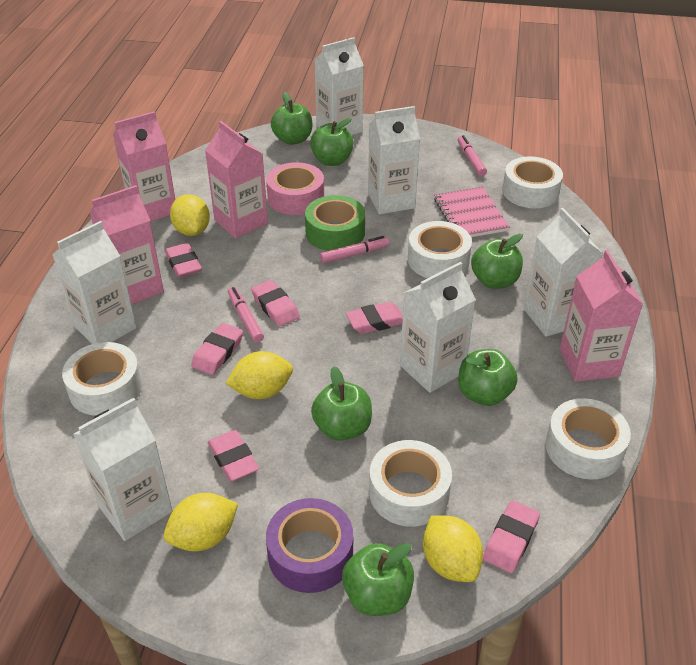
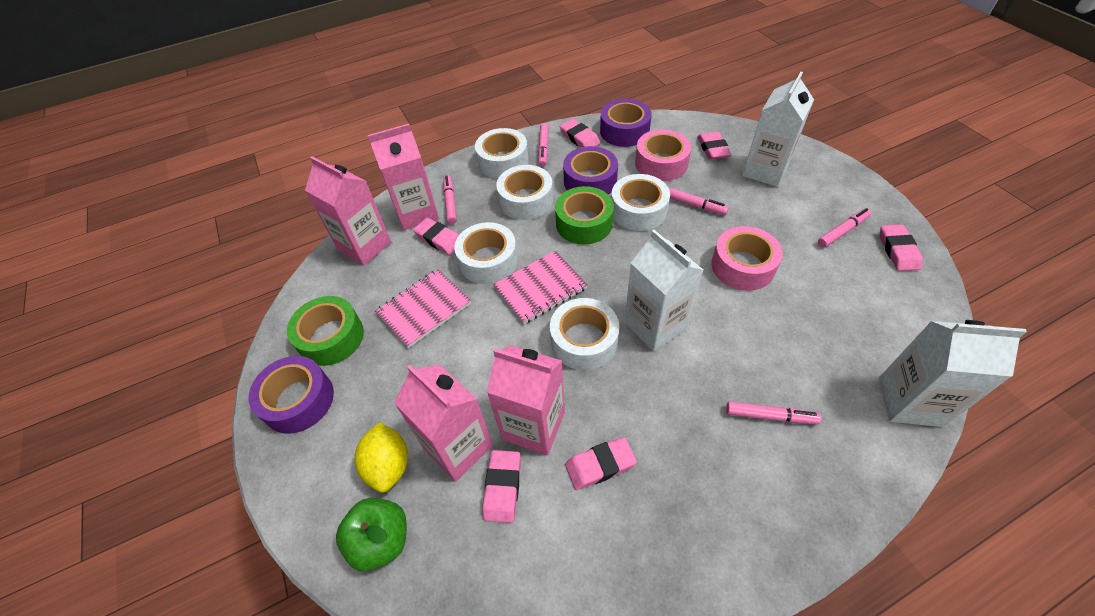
green apple: [271,92,312,145] [310,118,354,166] [311,366,372,441] [342,543,414,616] [458,349,518,406] [471,234,523,289] = 6 -> [336,498,407,571] = 1
green tape: [305,195,365,251] = 1 -> [287,296,364,366] [555,186,614,245] = 2
pink marker: [228,287,264,342] [320,236,390,263] [458,135,487,176] = 3 -> [443,175,457,224] [538,123,549,167] [668,187,729,215] [726,401,821,424] [818,208,871,247] = 5
pink notebook: [434,187,510,237] = 1 -> [375,269,471,348] [493,251,587,324] = 2
pink tape: [266,162,324,215] = 1 -> [635,129,692,181] [711,226,783,291] = 2
purple tape: [266,498,353,593] = 1 -> [249,356,334,434] [563,146,618,195] [600,99,652,147] = 3
white carton: [52,221,137,344] [73,398,173,541] [315,37,364,135] [368,106,420,214] [400,262,476,393] [523,208,603,337] = 6 -> [624,230,703,351] [742,72,814,187] [879,320,1027,427] = 3
yellow lemon: [164,493,238,551] [170,194,210,236] [225,351,293,399] [423,515,483,582] = 4 -> [355,422,408,493] = 1

